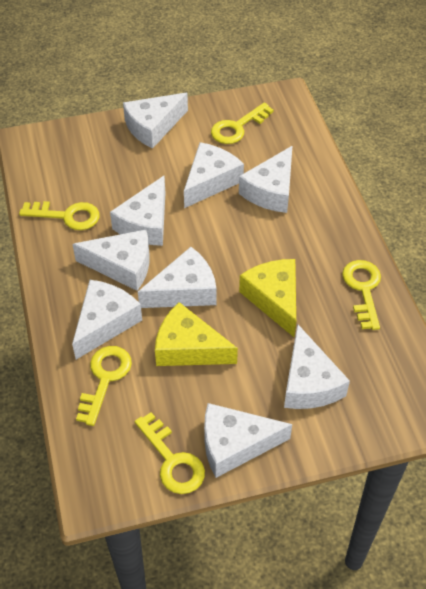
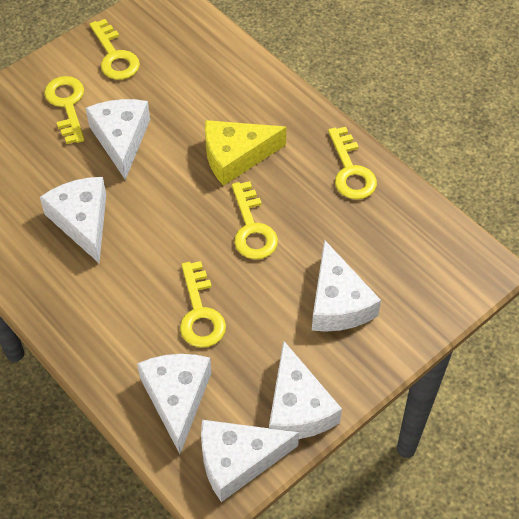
white cheese: [72,230,150,291] [72,280,142,359] [110,176,165,246] [123,93,188,149] [138,247,216,308] [184,142,244,208] [204,403,292,478] [239,146,292,213] [284,324,350,409] = 9 -> [40,177,106,263] [85,99,150,180] [137,354,212,454] [201,420,299,502] [269,340,342,439] [312,240,381,332] = 6
yellow cheese: [155,302,238,366] [239,259,296,337] = 2 -> [205,120,287,186] = 1

